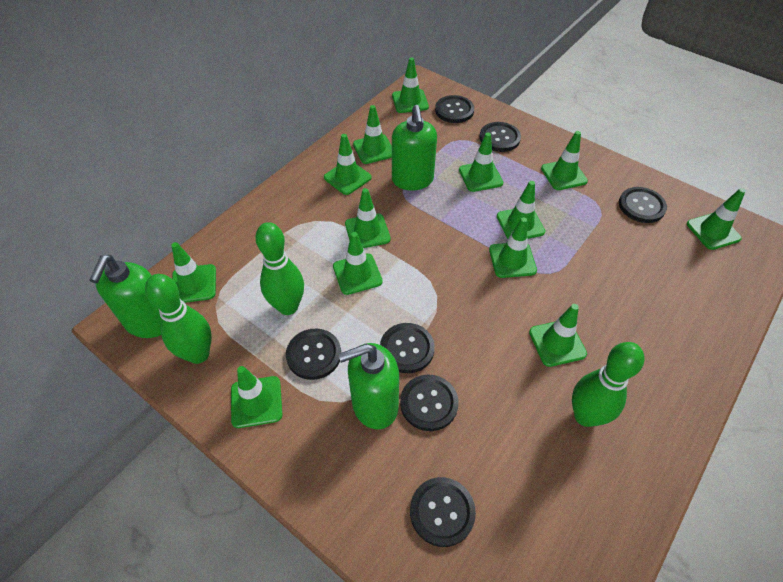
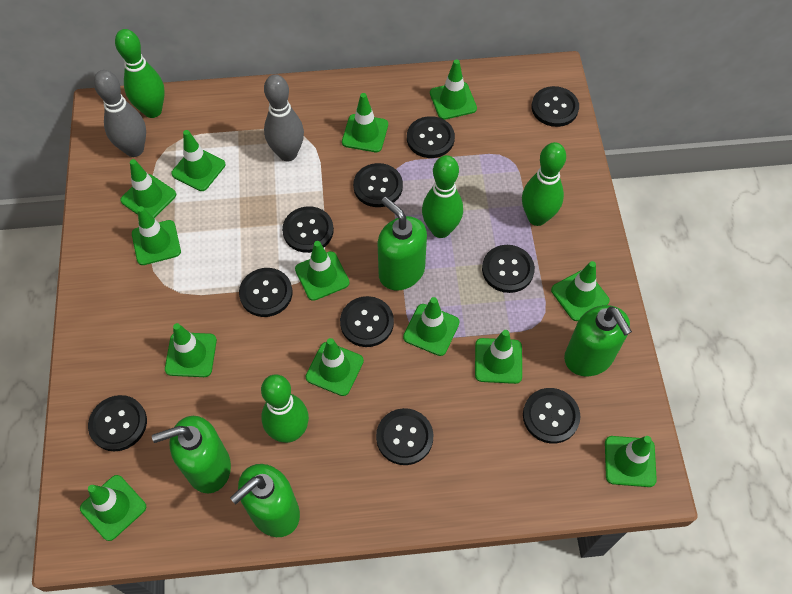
black button: [286,328,341,380] [380,323,435,373] [400,374,459,431] [410,477,476,547] [435,95,474,123] [480,122,521,152] [619,187,667,223] = 7 -> [88,395,147,451] [239,268,292,317] [282,206,334,253] [340,296,394,347] [353,163,403,207] [376,408,433,465] [407,116,455,158] [482,245,535,293] [523,388,580,444] [532,86,579,127] = 10
green bowling pin: [145,274,212,364] [255,222,304,315] [572,342,644,427] = 3 -> [115,29,165,118] [261,374,309,443] [422,155,463,238] [522,142,566,226] = 4
green soap dispenser: [90,255,161,338] [338,343,399,429] [392,105,437,190] = 3 -> [152,416,231,493] [230,464,300,537] [377,197,427,290] [564,305,632,376] = 4
grey bowling pin: none = 0 -> [94,70,146,157] [264,74,304,161] = 2

